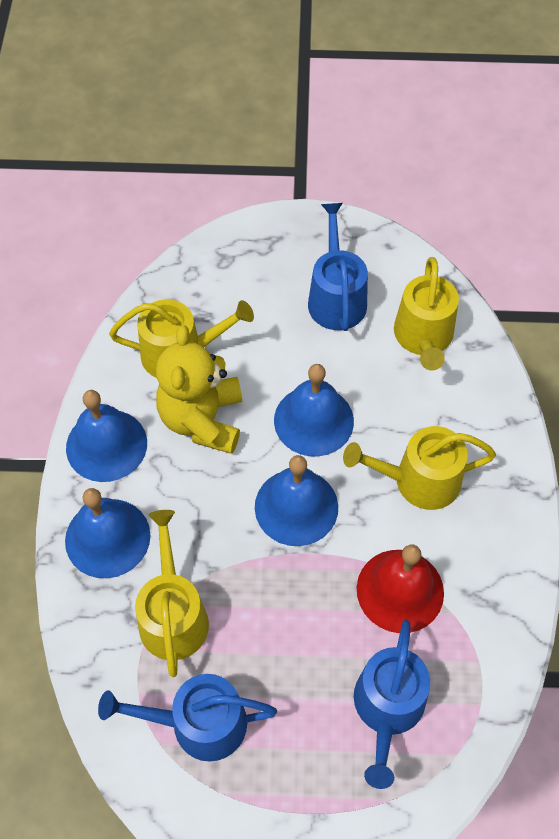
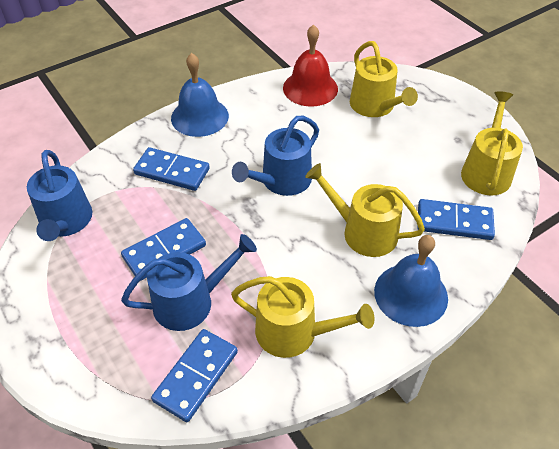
blue bell: [65,488,150,578] [66,390,147,482] [255,455,338,546] [274,364,354,457] = 4 -> [171,53,229,137] [374,235,448,327] = 2
blue domino: none = 0 -> [121,218,206,281] [133,147,210,191] [151,329,238,422] [417,199,495,240] = 4
yellow teddy bear: [156,325,242,454] = 1 -> none = 0

